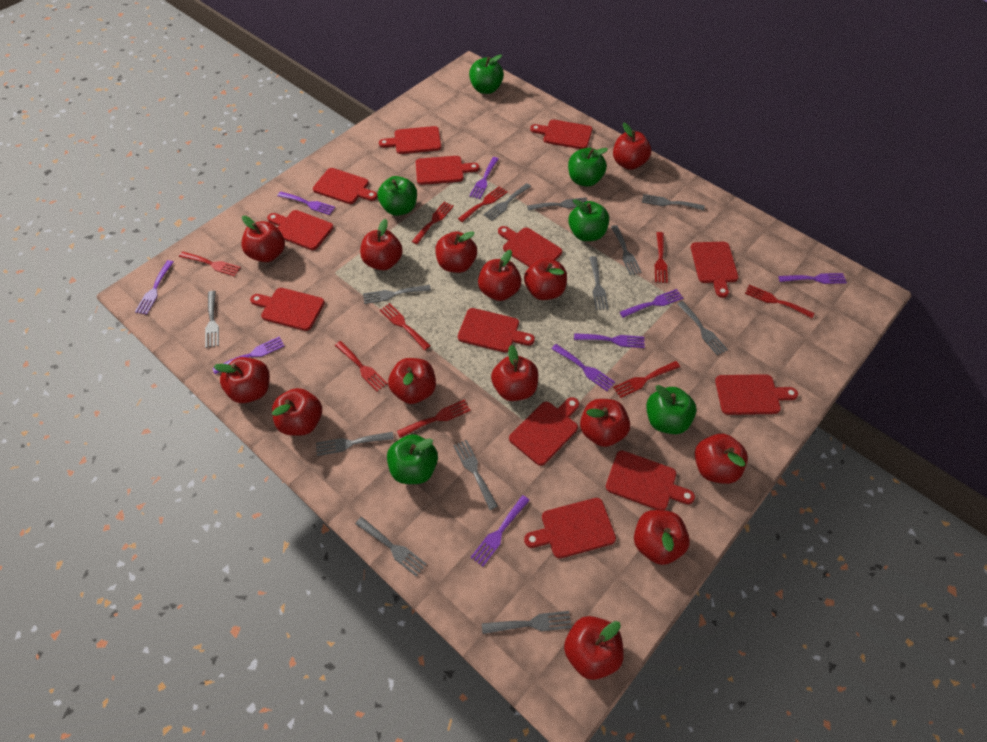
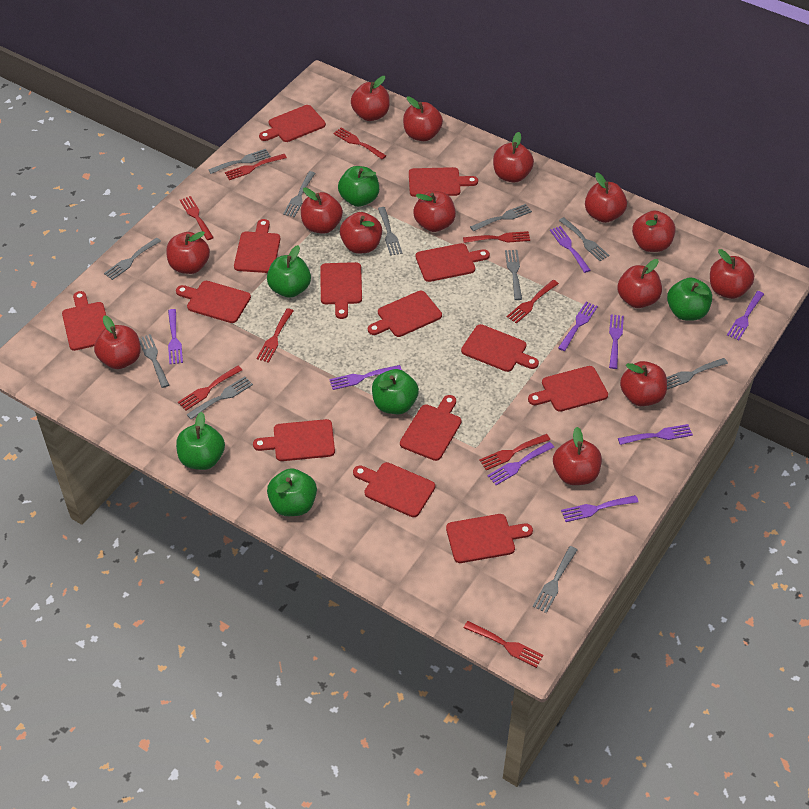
grey fork: [205,291,219,348] [316,432,394,456] [356,517,426,577] [363,285,431,304] [453,440,498,510] [482,611,572,634] [483,183,531,221] [527,197,587,211] [589,256,609,310] [611,225,642,275] [642,194,705,210] [677,301,728,355] = 12 -> [104,237,161,280] [139,334,169,388] [186,376,253,419] [208,149,271,174] [283,171,315,217] [378,207,402,256] [470,204,532,231] [505,250,522,300] [533,546,578,613] [559,217,610,261] [667,358,728,390] = 11
red cutting board: [250,288,325,331] [267,210,334,250] [313,168,378,204] [379,126,441,154] [416,156,479,185] [458,308,535,353] [498,226,562,267] [509,397,579,466] [524,498,616,559] [530,120,592,149] [606,450,695,510] [691,242,738,298] [715,374,798,415] = 13 -> [62,291,106,351] [176,281,251,323] [234,219,280,273] [253,419,335,461] [259,105,326,142] [321,262,362,319] [353,462,435,517] [368,291,442,337] [400,395,462,461] [409,167,478,197] [416,243,490,282] [446,514,533,563] [461,324,539,372] [528,366,608,412] = 14

